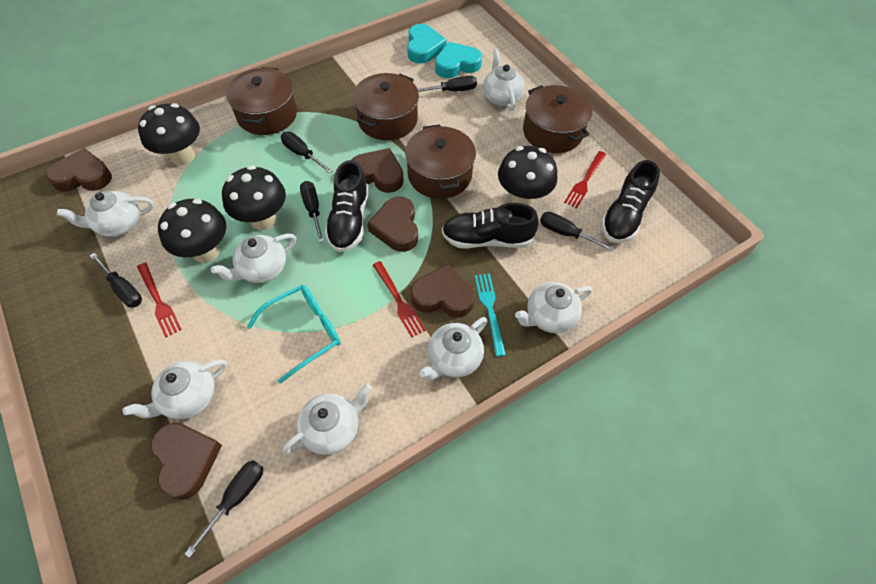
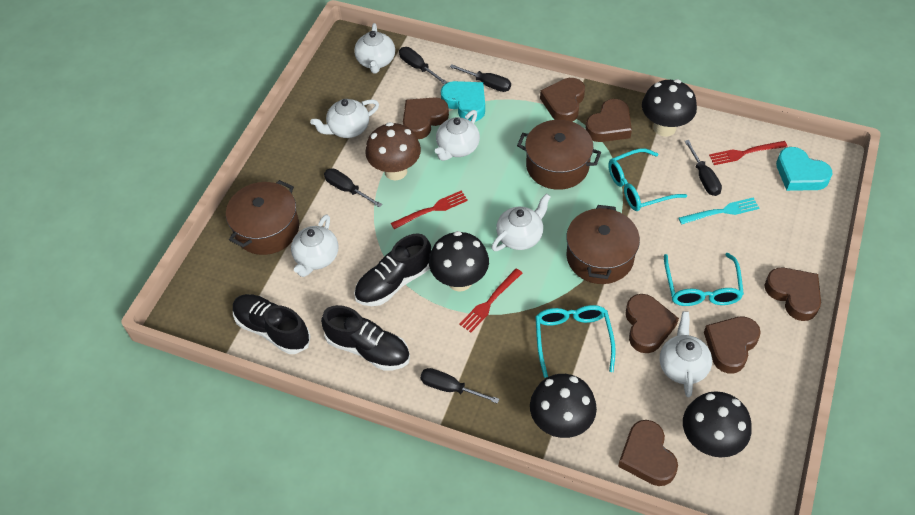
black screwdriver: [90,253,142,308] [185,460,263,558] [281,132,333,174] [300,181,324,243] [418,76,477,92] [540,212,614,252] = 6 -> [324,168,382,208] [399,47,448,85] [420,368,499,404] [450,65,511,92] [685,140,722,196] = 5
brown heart: [46,148,112,192] [150,423,222,500] [352,148,404,193] [367,197,418,252] [411,264,475,318] = 5 -> [403,97,449,139] [540,78,585,122] [585,99,632,142] [618,420,678,486] [625,294,679,353] [704,317,761,374] [764,268,821,321] = 7
brown mushroom: none = 0 -> [365,122,421,181] = 1
brown pot: [226,67,297,135] [353,73,419,140] [405,124,476,199] [523,85,592,153] = 4 -> [226,180,299,255] [517,120,601,190] [566,205,640,284] = 3
turquoise glasses: [247,285,341,384] = 1 -> [535,305,616,378] [608,148,687,211] [664,253,744,306] = 3
white teapot: [57,191,154,237] [123,359,227,419] [211,233,297,283] [283,384,372,455] [419,317,487,380] [483,50,525,111] [515,282,592,333] = 7 -> [291,214,338,277] [310,99,379,138] [354,23,395,73] [435,110,480,161] [492,194,551,251] [660,311,712,397] = 6

